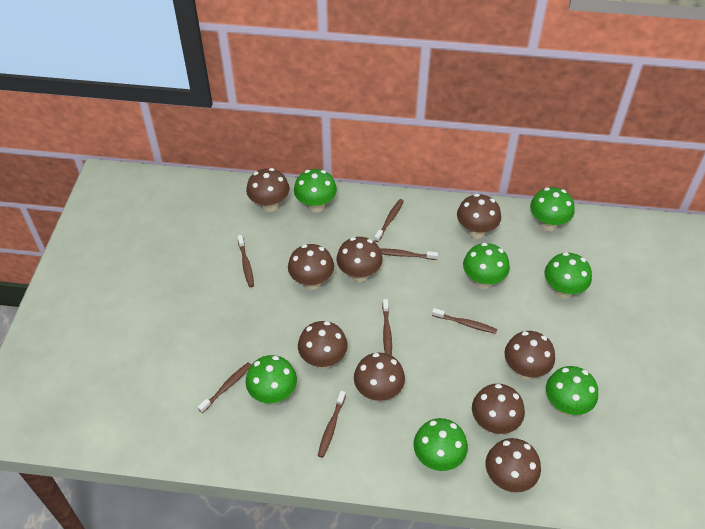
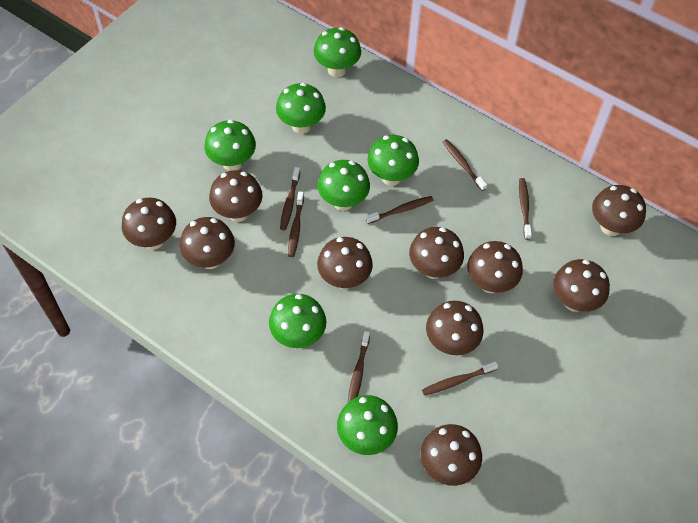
brown mushroom: [246,168,289,212] [288,244,334,290] [298,321,348,369] [337,237,383,282] [354,353,405,402] [457,194,501,239] [472,384,525,434] [486,438,541,492] [504,331,555,379] = 9 -> [122,198,176,250] [180,217,235,269] [209,170,263,222] [317,237,373,289] [409,227,464,279] [420,424,482,486] [426,301,483,355] [467,241,523,293] [553,259,610,312] [592,185,646,236] = 10

